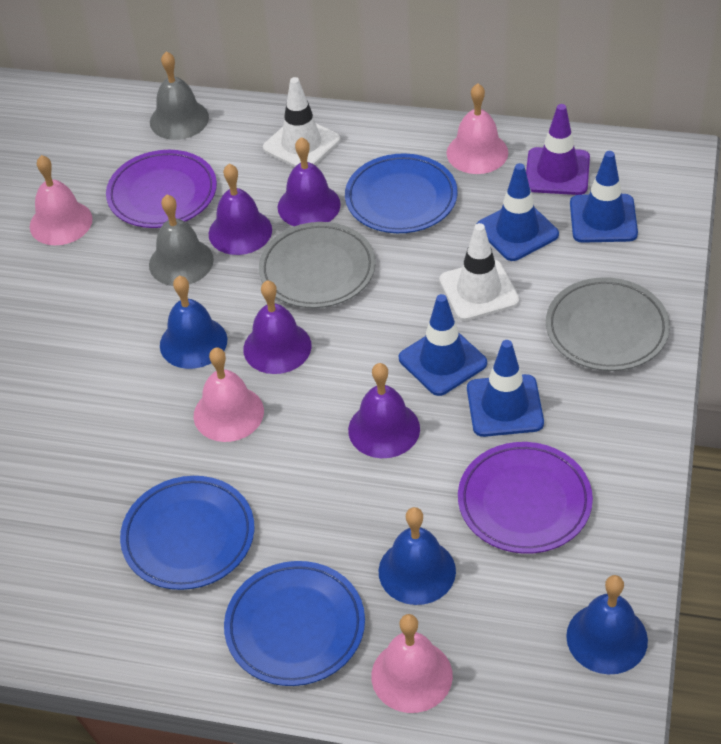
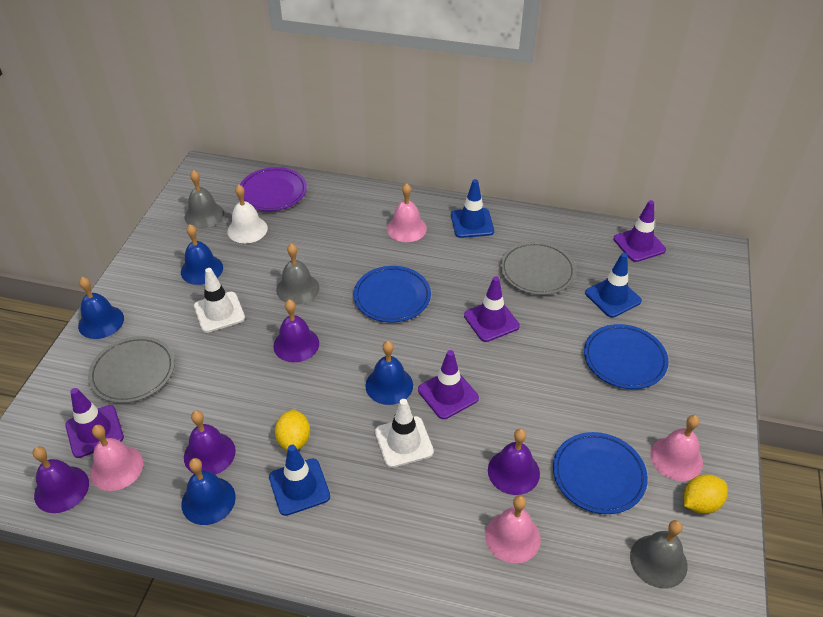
blue bell: [160,276,227,369] [379,507,456,605] [566,575,648,674] = 3 -> [78,277,124,339] [181,224,223,285] [181,458,236,525] [365,341,413,405] = 4
blue traffic cone: [399,294,487,396] [467,340,544,437] [477,163,559,261] [570,151,638,243] = 4 -> [269,445,330,516] [451,179,494,238] [585,253,642,318] = 3
grey bell: [149,195,214,286] [150,51,209,140] = 2 -> [185,170,224,228] [276,243,319,305] [630,520,688,588] = 3
purple plate: [106,150,217,228] [458,442,593,554] = 2 -> [240,167,307,211] = 1
purple traffic cone: [526,104,590,195] = 1 -> [65,388,124,458] [418,350,479,419] [464,276,520,342] [614,200,666,262] = 4
white bell: none = 0 -> [227,184,268,243] = 1
yellow lemon: none = 0 -> [275,409,310,451] [684,474,728,514] = 2

